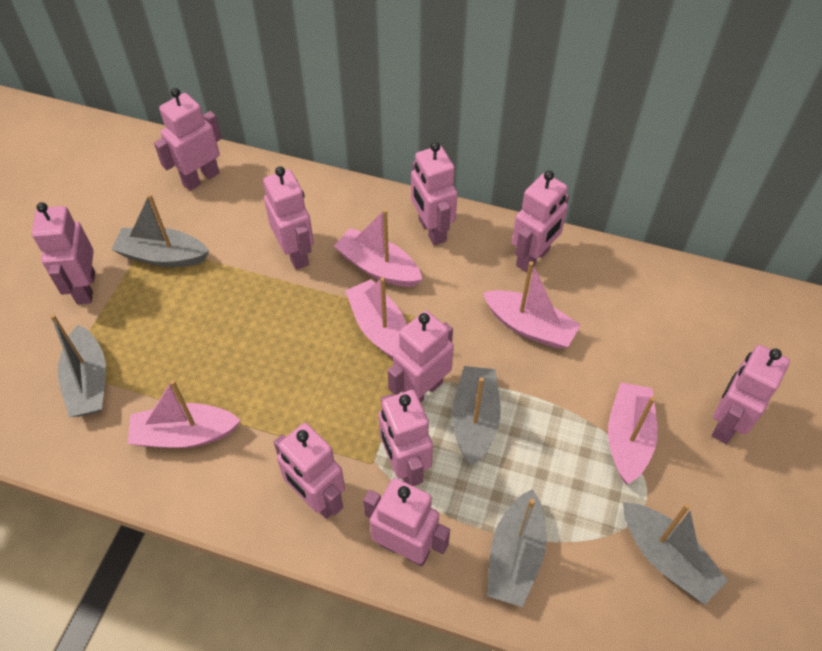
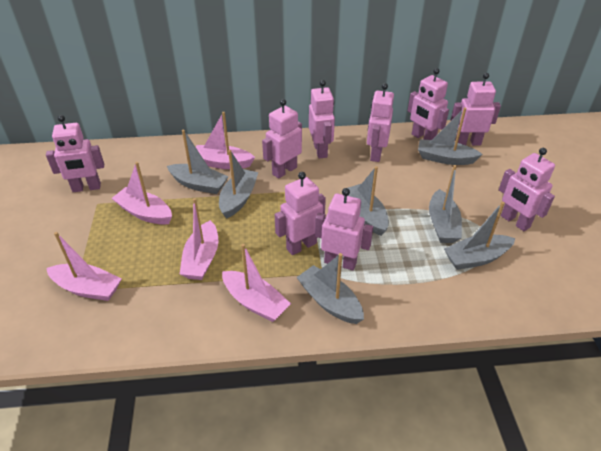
grey boat: [50,314,106,417] [112,194,209,267] [452,366,500,465] [487,489,547,607] [623,502,728,605] = 5 -> [167,130,229,194] [219,150,258,219] [297,253,364,324] [348,166,389,236] [418,107,482,165] [429,165,462,243] [444,202,515,270] = 7
pink robot: [32,202,95,304] [154,88,222,191] [263,167,314,270] [274,423,345,519] [363,478,450,567] [378,390,433,486] [388,311,454,402] [411,142,458,246] [512,171,569,273] [712,345,790,444] = 10 -> [46,115,104,192] [262,99,302,179] [275,172,326,255] [309,80,335,159] [315,188,373,270] [367,83,394,162] [408,68,449,140] [450,73,501,146] [499,148,555,231] = 9

